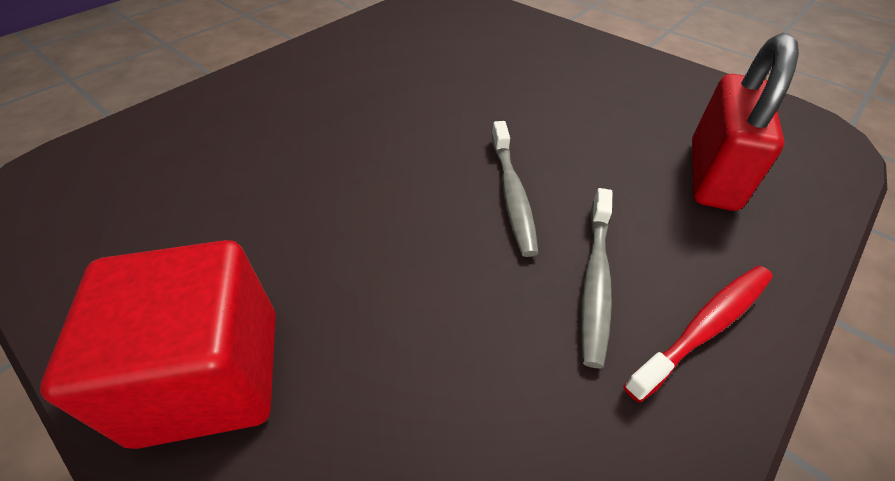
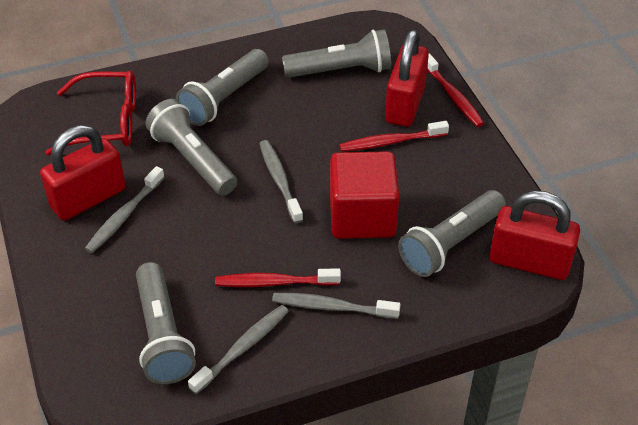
grey flashlight: none = 0 -> [136,262,196,384] [146,99,237,196] [176,49,269,126] [282,29,391,78] [398,190,506,277] = 5
grey toothbrush: [492,121,538,257] [581,188,612,368] = 2 -> [85,166,165,253] [188,305,289,394] [259,140,303,224] [272,293,400,319] = 4
red glasses: none = 0 -> [45,71,136,155] = 1
red padlock: [692,33,799,211] = 1 -> [40,125,126,221] [385,30,429,127] [489,191,580,280] = 3
red toothbrush: [623,266,773,402] = 1 -> [215,268,341,287] [339,121,449,152] [427,53,484,127] = 3

